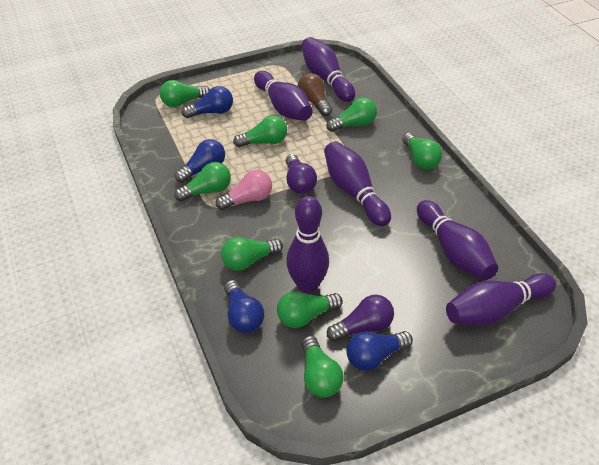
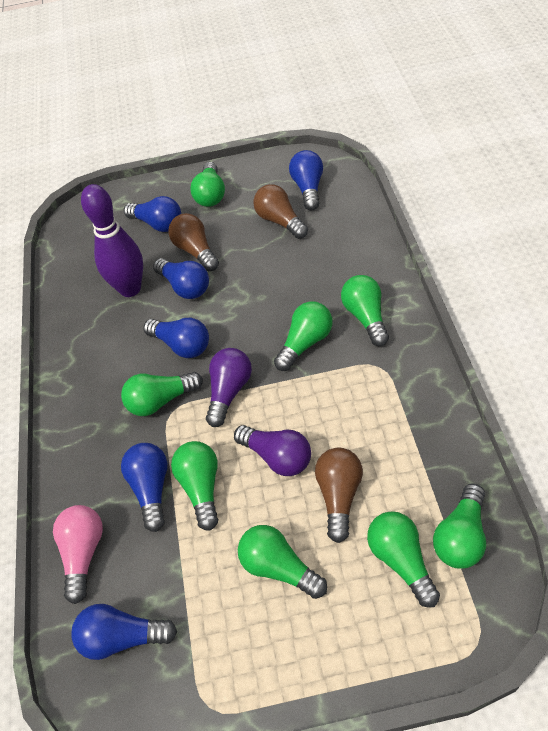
blue light bulb: [175,139,225,183] [182,86,233,118] [224,280,264,333] [346,331,413,371] = 4 -> [71,604,177,660] [121,443,168,532] [124,196,181,232] [143,318,209,358] [153,258,209,299] [289,150,323,210] = 6
brown light bulb: [298,73,332,116] = 1 -> [168,213,219,271] [253,184,308,239] [315,447,363,543] = 3
purple bowling pin: [254,71,313,121] [286,196,329,293] [302,37,355,102] [324,141,391,226] [417,200,498,280] [446,273,556,326] = 6 -> [81,184,143,297] = 1

